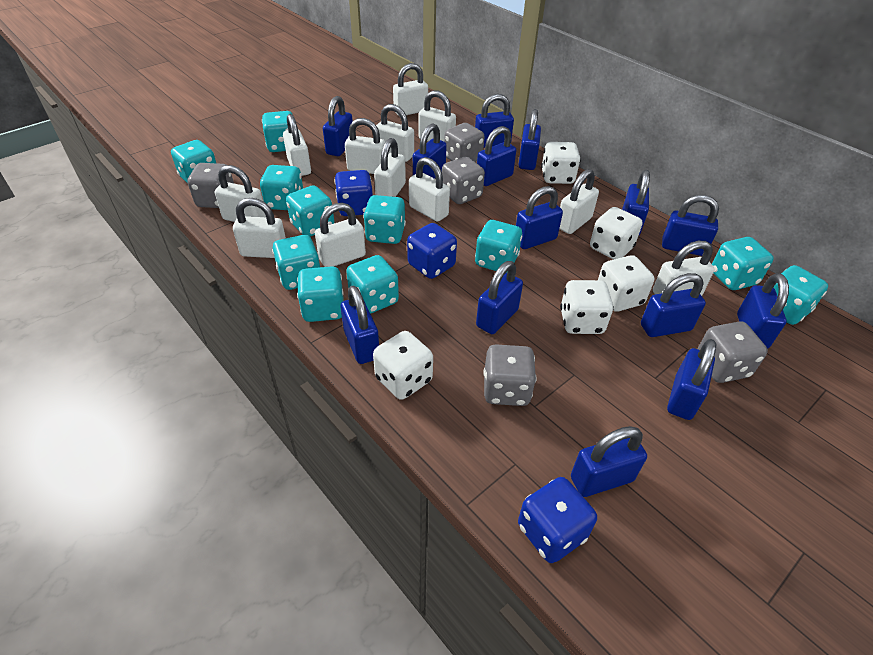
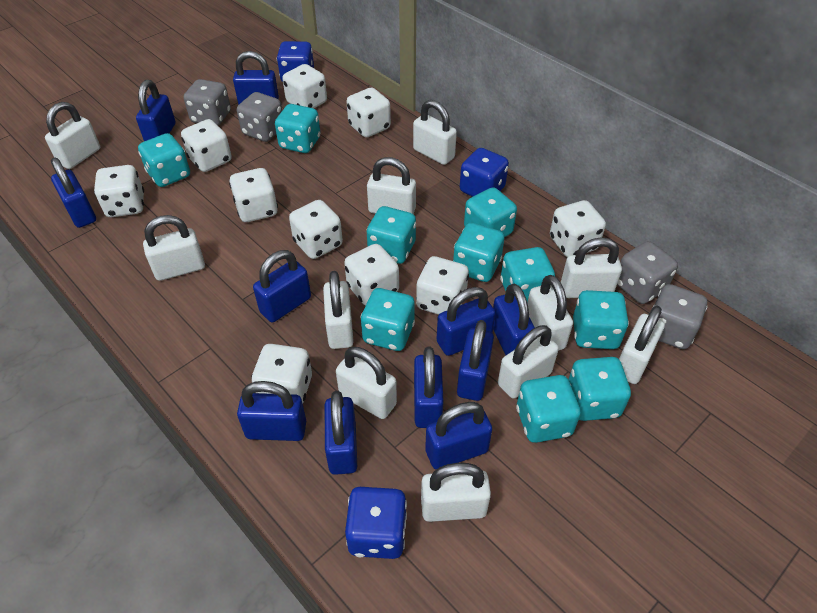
blue padlock: [323,96,353,156] [340,286,379,364] [413,123,447,179] [475,94,514,148] [476,261,523,334] [477,126,516,186] [516,186,563,249] [518,109,541,170] [571,426,647,497] [622,170,650,235] [641,273,706,337] [662,195,719,256] [667,339,716,420] [737,273,789,349] = 14 -> [51,158,96,228] [136,80,175,141] [233,51,279,105] [237,381,306,441] [253,250,311,323] [324,391,357,475] [414,347,444,428] [425,402,492,469] [437,287,496,356] [457,320,494,401] [493,284,535,355] = 11
grey dice: [188,163,234,208] [442,157,485,204] [444,123,485,162] [483,344,536,406] [698,321,768,383] = 5 -> [184,79,231,126] [237,92,282,142] [617,241,678,304] [652,284,707,349] = 4
turquoise dice: [171,140,216,183] [260,165,303,210] [262,111,293,152] [272,235,320,290] [286,185,334,237] [297,266,344,322] [346,255,399,314] [363,195,406,244] [475,220,522,273] [712,237,774,290] [773,265,828,325] = 11 -> [138,133,190,187] [275,104,320,153] [361,288,415,351] [367,206,416,264] [453,223,504,282] [464,187,517,237] [500,247,555,302] [516,375,581,443] [568,357,631,421] [573,290,629,349] = 10
white dice: [373,331,433,400] [541,142,581,184] [560,280,614,334] [590,207,642,259] [598,255,654,312] = 5 -> [94,165,144,217] [181,119,232,172] [229,168,278,222] [251,344,312,403] [282,64,327,108] [289,200,343,259] [344,244,399,306] [347,87,391,137] [416,256,469,315] [550,200,606,257] = 10
white padlock: [215,165,266,222] [233,198,286,258] [283,114,311,176] [315,203,366,267] [345,118,385,174] [374,138,406,197] [376,104,414,162] [393,63,428,116] [409,157,450,222] [419,90,456,141] [559,169,599,234] [653,241,715,296] = 12 -> [45,102,100,169] [143,215,205,281] [323,271,354,349] [336,347,397,419] [367,157,416,214] [413,100,457,165] [421,463,491,522] [498,325,559,399] [527,275,573,351] [561,237,622,298] [619,306,665,384] = 11

